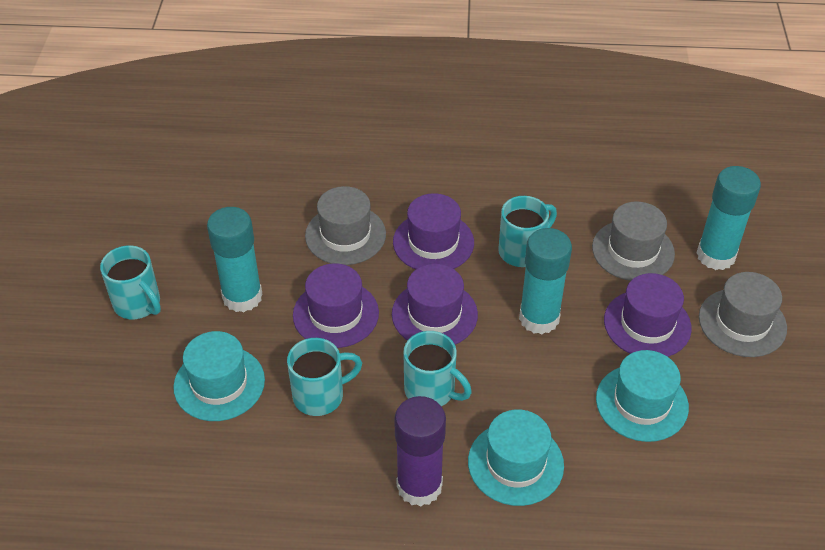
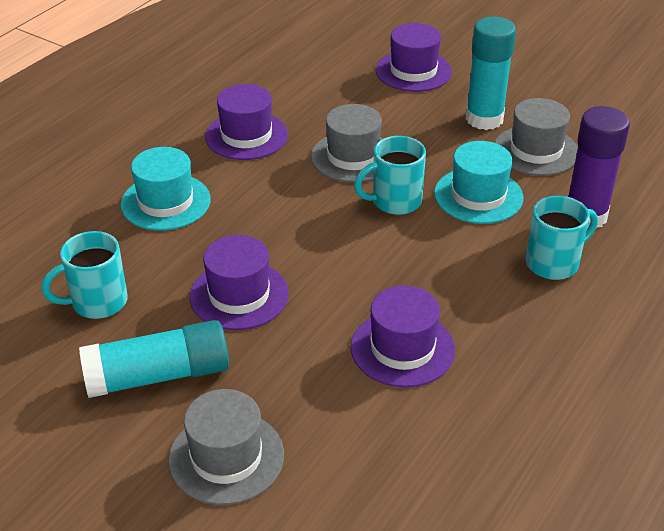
turquoise glue stick: [207,207,263,312] [519,228,572,334] [697,166,761,270] = 3 -> [79,320,229,398] [466,17,516,130] = 2
turquoise hat: [173,331,265,421] [468,409,564,506] [596,350,689,442] = 3 -> [120,147,211,231] [434,141,524,224] = 2
turquoise mug: [100,245,161,319] [287,338,362,416] [403,331,472,406] [498,196,557,267] = 4 -> [42,231,128,319] [354,136,426,215] [526,195,598,280] = 3

